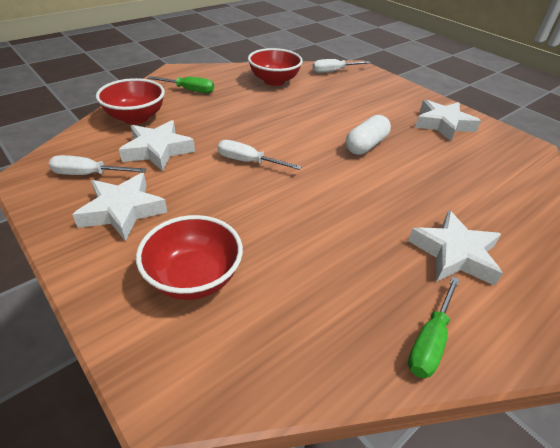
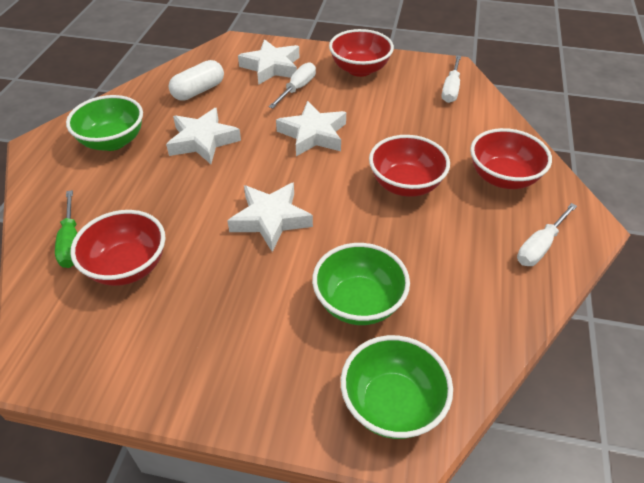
green bowl: none = 0 -> [66,95,143,151] [312,243,410,325] [341,335,453,439] = 3
green screwdriver: [147,76,214,93] [408,276,460,378] = 2 -> [55,190,77,268] = 1
red bowl: [96,78,165,124] [136,215,243,300] [248,48,303,86] = 3 -> [70,210,165,286] [329,29,394,77] [369,135,450,197] [470,128,552,189] = 4

